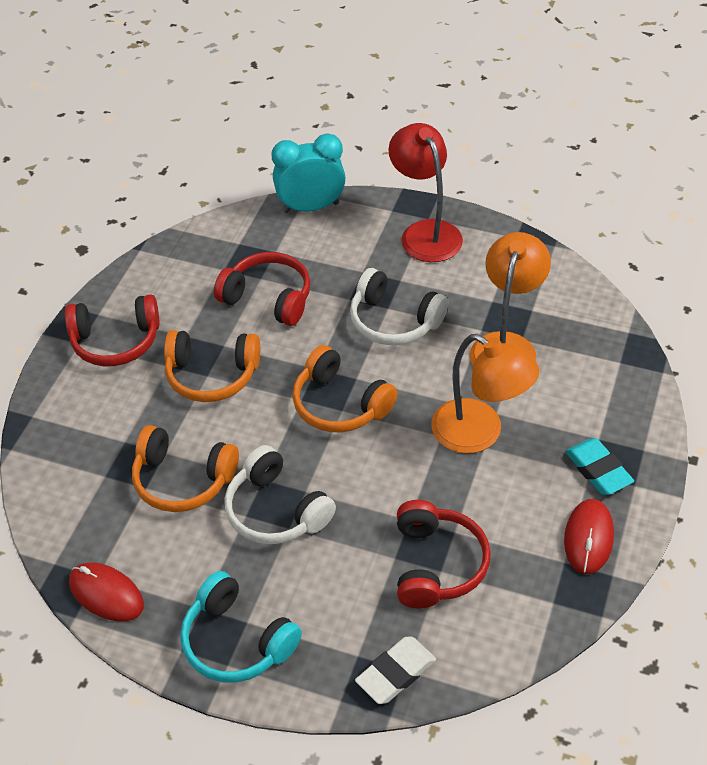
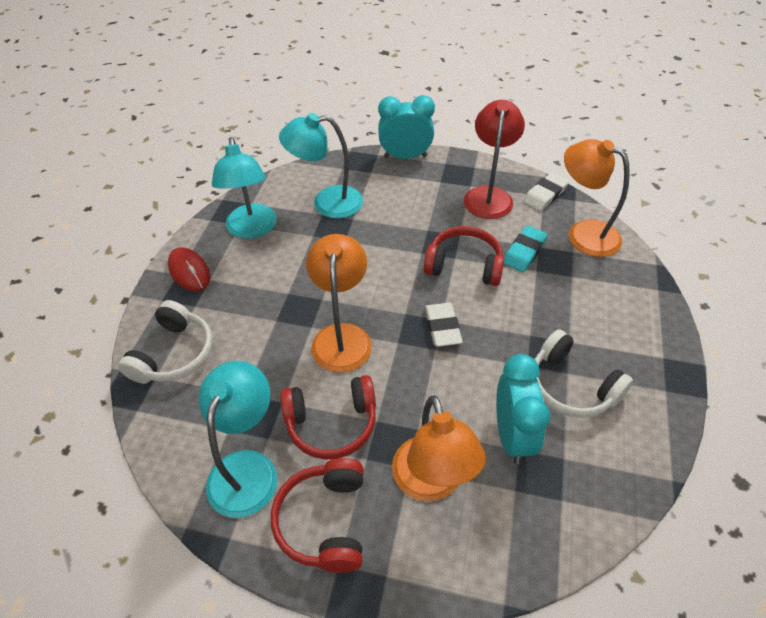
orange headphones: [132,425,239,512] [164,330,260,402] [293,345,398,432] = 3 -> none = 0
orange lamp: [431,334,539,453] [470,232,551,365] = 2 -> [306,234,372,373] [392,395,486,502] [564,139,630,257] = 3
red mouse: [69,562,144,622] [564,499,614,574] = 2 -> [168,247,210,291] = 1
turquoise clock: [272,133,345,213] = 1 -> [378,95,435,159] [496,354,550,464] = 2
turquoise headphones: [180,571,302,683] = 1 -> none = 0
turquoise lamp: none = 0 -> [199,361,277,518] [212,137,277,239] [279,113,363,218] = 3
white eraser: [355,637,436,704] = 1 -> [424,303,463,347] [523,172,569,211] = 2

